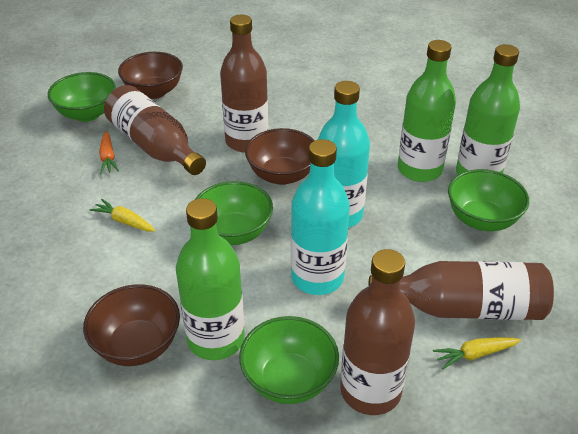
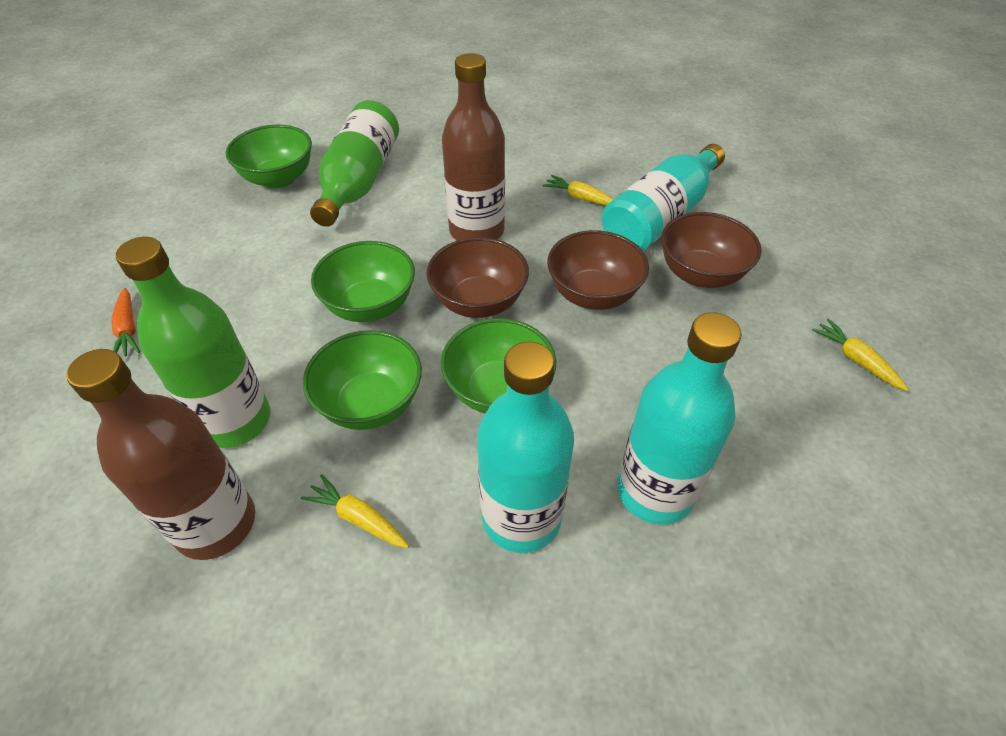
brown bottle: [104,85,206,175] [220,15,268,153] [340,249,415,415] [368,261,554,320] = 4 -> [66,349,255,560] [442,53,505,240] = 2
green bottle: [176,198,245,360] [398,40,456,182] [456,44,520,175] = 3 -> [116,237,270,448] [310,100,399,227] = 2
turquoise bottle: [291,139,350,295] [318,81,370,228] = 2 -> [477,342,574,553] [602,144,725,251] [617,312,742,525] = 3
yellow carrot: [90,199,155,232] [433,337,521,369] = 2 -> [301,474,409,548] [543,175,613,205] [812,319,909,391] = 3

